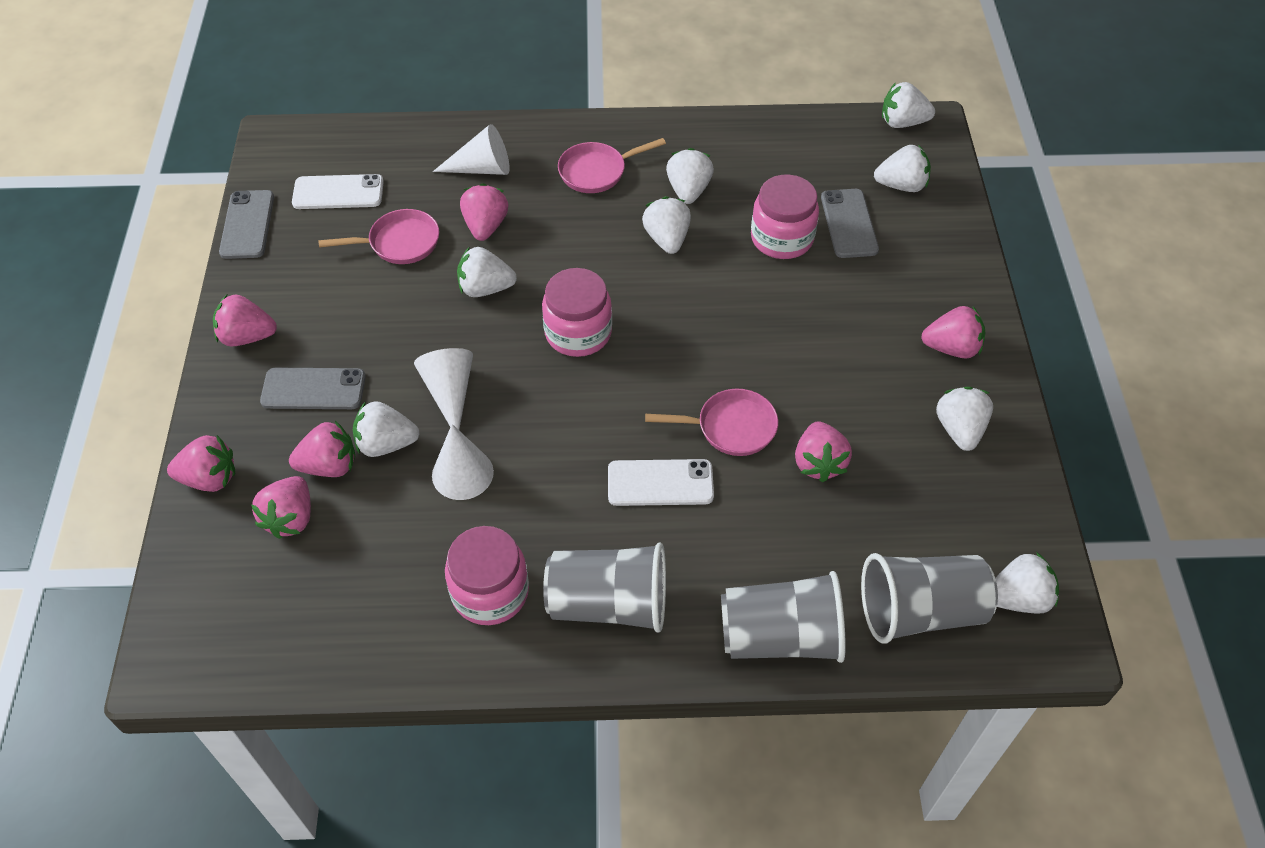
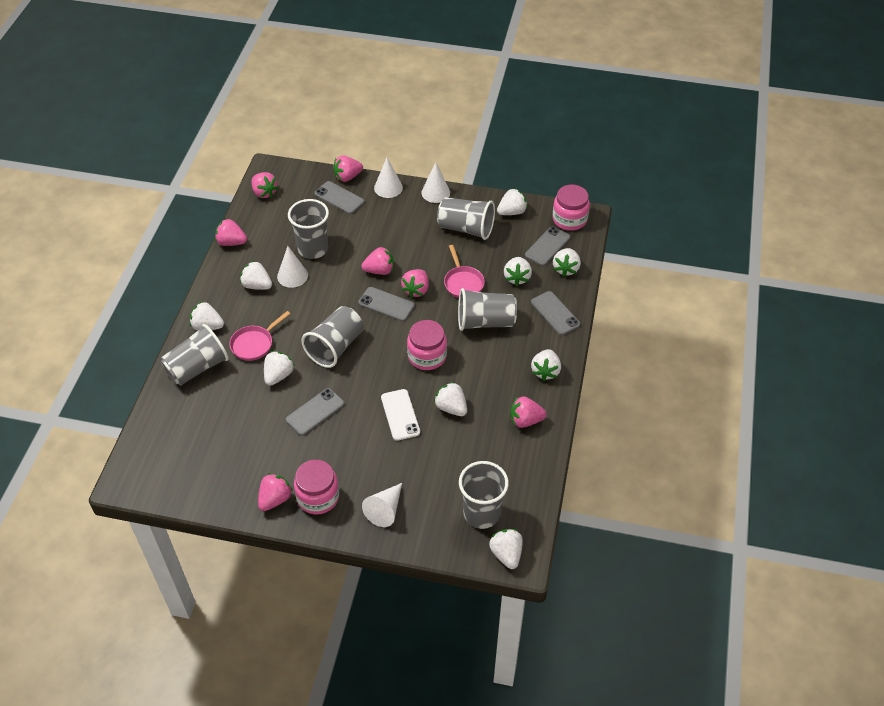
grey cup: [543,542,666,633] [721,571,846,663] [861,553,998,644] = 3 -> [160,324,229,386] [288,199,329,259] [302,306,363,368] [437,197,495,240] [458,288,517,331] [459,461,509,529] = 6
grey phone: [219,190,274,259] [260,368,366,409] [821,189,879,258] = 3 -> [286,388,344,436] [315,181,364,214] [358,287,415,321] [525,227,571,266] [531,291,580,335] = 5
pink pan: [318,209,439,264] [558,138,666,193] [645,389,778,456] = 3 -> [229,311,290,361] [444,245,485,298] = 2
white cone: [414,348,473,430] [432,424,494,500] [433,124,510,175] = 3 -> [277,246,308,288] [362,483,402,527] [374,158,403,198] [422,162,450,203] = 4
white phone: [292,174,384,209] [608,459,714,506] = 2 -> [381,389,420,441] = 1
white strawberry: [353,401,420,457] [457,247,517,297] [642,196,691,254] [666,148,714,204] [874,145,931,192] [882,82,935,128] [936,387,993,451] [995,552,1059,614] = 8 -> [190,302,224,331] [240,261,272,290] [264,351,295,386] [434,382,467,416] [489,529,523,569] [497,188,528,215] [504,257,532,286] [531,349,561,381] [553,248,581,277] = 9

